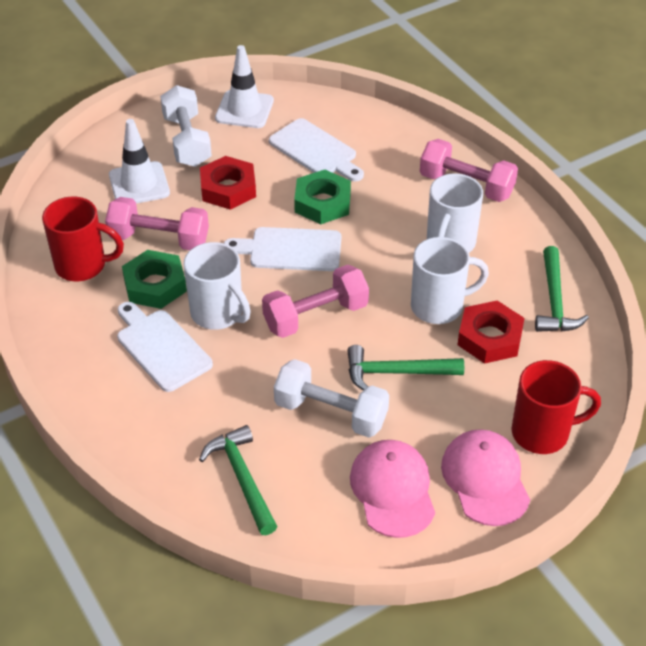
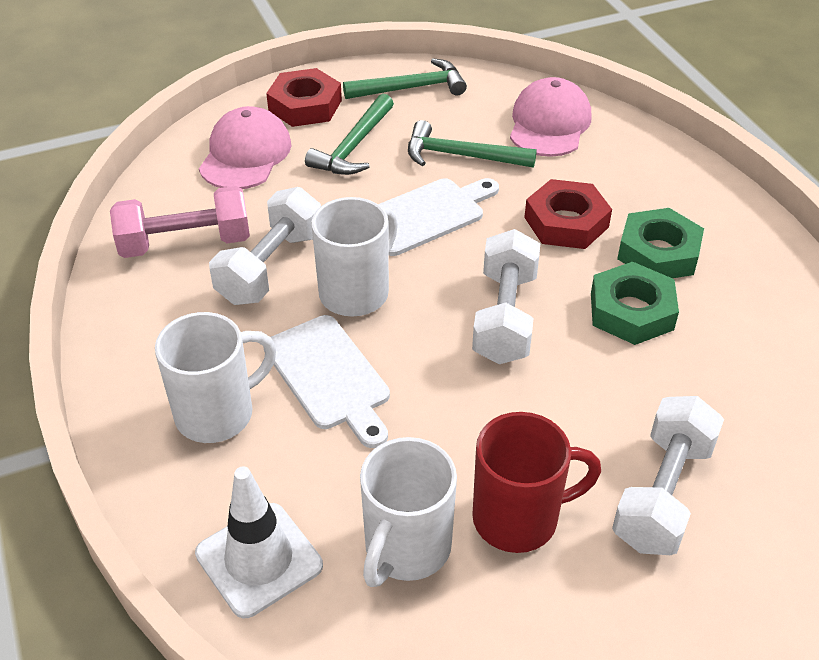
pink dumbbell: [105,197,209,250] [262,265,369,338] [420,139,518,202] = 3 -> [110,186,250,258] = 1
red mug: [42,196,124,281] [511,360,601,454] = 2 -> [472,412,601,553] = 1
white cutting board: [117,302,213,392] [224,227,341,271] [269,118,364,182] = 3 -> [263,315,390,448] [378,178,499,256] = 2
white dumbbell: [160,85,212,167] [274,359,389,438] = 2 -> [209,187,321,305] [472,229,541,364] [612,396,724,555] = 3
white traffic cone: [109,119,170,204] [215,45,274,128] = 2 -> [195,467,323,618] = 1

